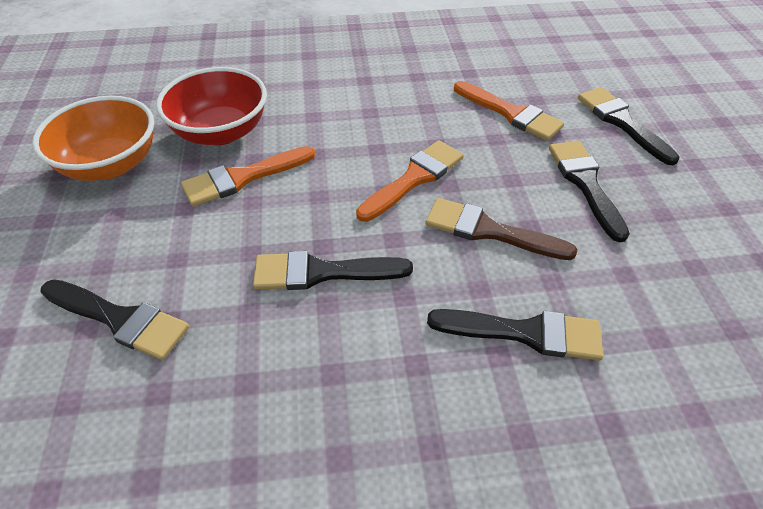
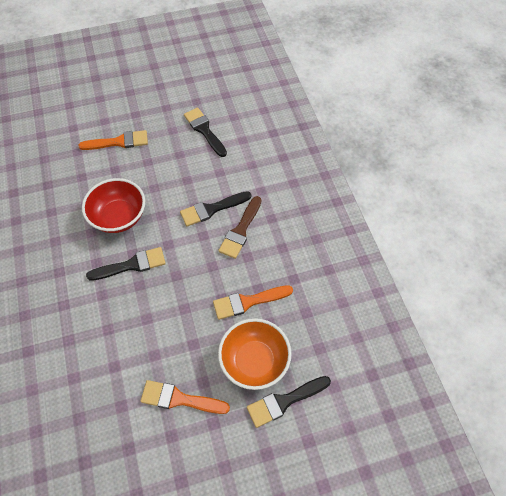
black brush: [40,279,189,360] [253,251,413,290] [427,309,603,361] [549,141,630,242] [578,87,680,165] = 5 -> [86,247,166,281] [180,191,251,226] [184,108,227,157] [247,376,331,428] = 4

